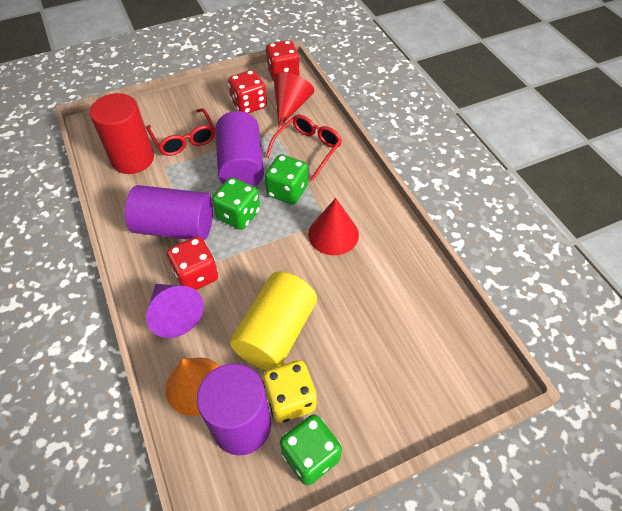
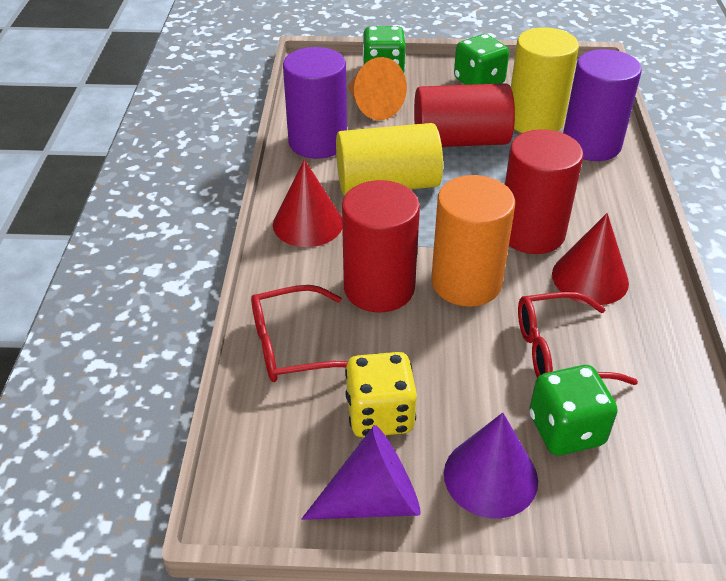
orange cylinder: none = 0 -> [431,175,515,307] = 1
purple cone: [146,284,204,338] = 1 -> [301,425,421,520] [444,413,538,518] = 2
purple cylinder: [125,185,213,240] [197,363,271,455] [215,111,264,187] = 3 -> [283,47,347,159] [563,49,642,161] = 2
red cylinder: [90,93,154,174] = 1 -> [342,180,420,312] [414,83,515,147] [505,129,583,254] = 3
red dice: [167,236,218,290] [228,70,267,113] [266,40,300,81] = 3 -> none = 0
yellow cylinder: [230,271,317,370] = 1 -> [336,123,443,195] [511,27,579,133] = 2

